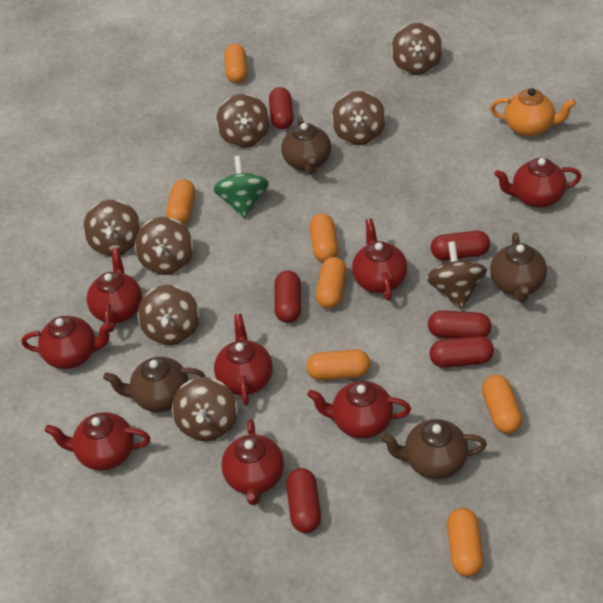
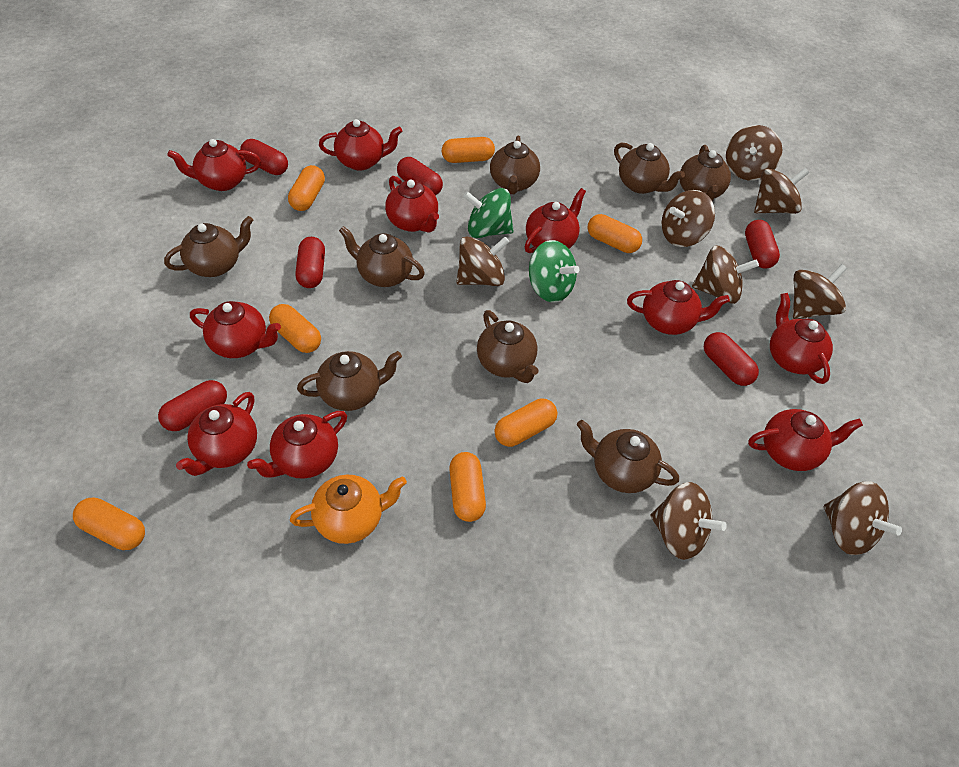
brown teapot: [103,357,205,412] [281,116,331,174] [380,419,487,479] [490,232,547,302] = 4 -> [164,216,253,277] [297,351,402,411] [339,226,425,287] [477,310,539,383] [490,136,540,194] [577,420,679,493] [614,143,685,194] [679,145,731,202] = 8
green spinning top: [213,156,269,218] = 1 -> [463,188,514,238] [529,240,579,302] = 2
red teapot: [21,316,113,369] [45,412,151,471] [87,248,142,332] [214,314,273,406] [221,419,284,505] [307,381,411,439] [352,218,407,301] [494,158,581,208] = 8 -> [167,139,261,191] [176,392,257,476] [190,301,281,358] [247,411,347,479] [319,119,402,171] [385,176,439,233] [525,188,586,253] [627,280,730,335] [748,409,863,471] [770,293,833,384] = 10

